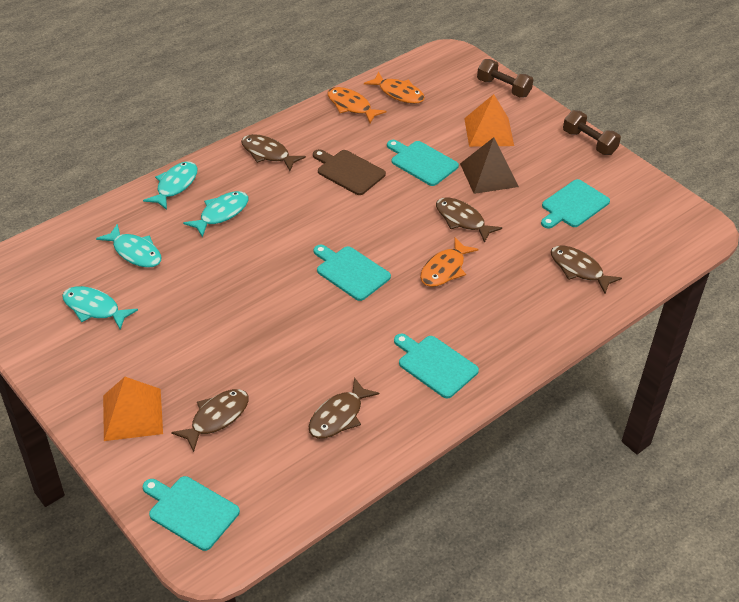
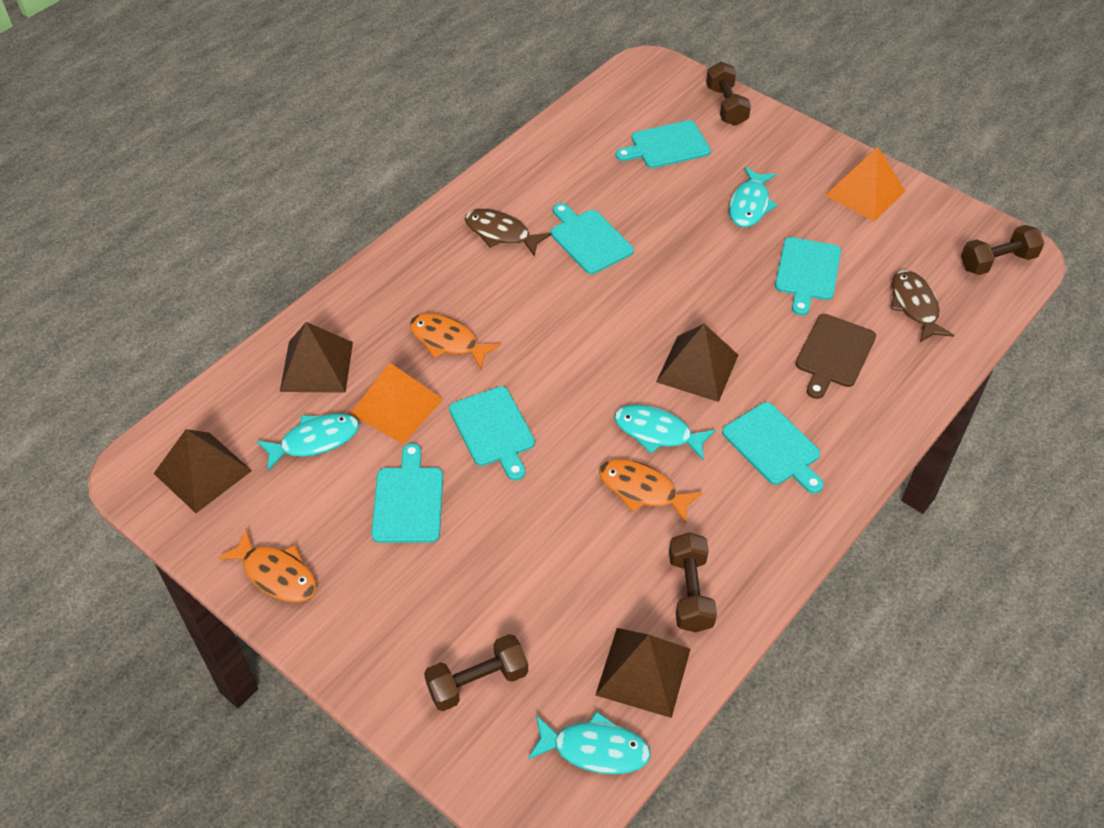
brown dumbbell: [477,59,533,97] [563,110,621,155] = 2 -> [424,634,528,711] [669,533,717,633] [706,62,751,126] [961,225,1045,275] = 4
brown fish: [171,389,249,452] [241,134,306,171] [309,377,379,439] [436,198,502,243] [551,245,622,293] = 5 -> [465,209,551,257] [891,270,954,343] = 2
brown pyramid: [460,137,519,194] = 1 -> [154,429,252,513] [280,322,353,393] [596,628,691,718] [656,324,738,402] = 4
turquoise cutting board: [143,476,240,551] [314,245,391,301] [387,140,459,186] [394,334,479,399] [541,179,610,229] = 5 -> [371,443,443,543] [449,386,535,480] [551,203,634,274] [616,120,711,168] [722,402,824,494] [775,237,841,315] = 6

